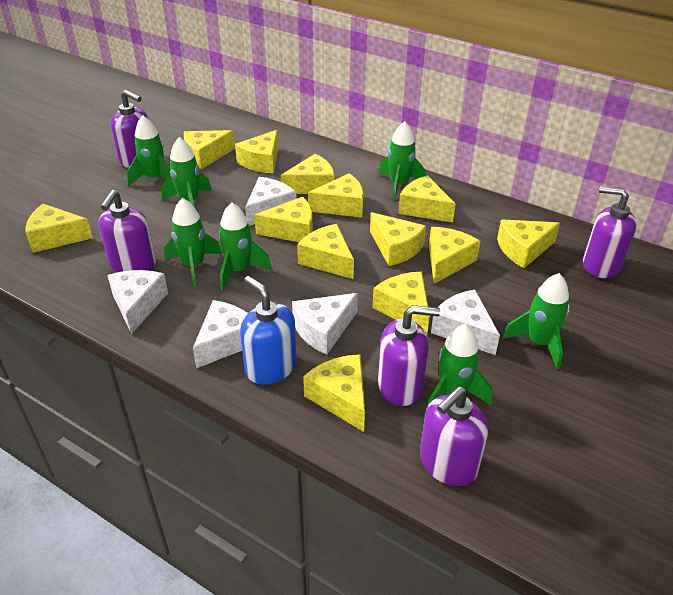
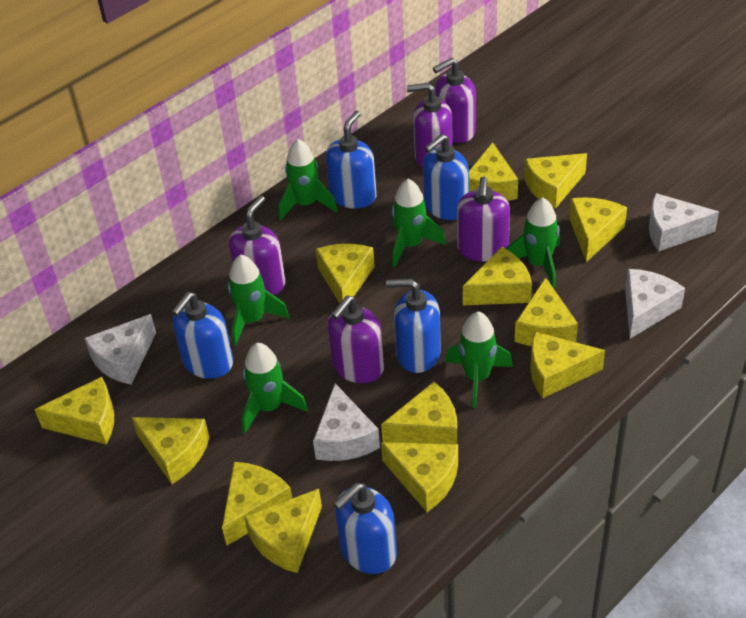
blue soap dispenser: [240,276,297,385] = 1 -> [172,292,233,379] [326,111,377,209] [334,483,397,574] [386,279,441,373] [423,134,469,220] = 5
green rocket: [127,115,171,186] [161,137,212,208] [164,198,222,287] [218,202,272,290] [378,121,426,200] [425,324,492,413] [502,273,570,369] = 7 -> [228,255,289,345] [242,343,308,433] [279,139,338,220] [392,179,446,267] [445,312,513,408] [506,197,560,288] = 6
white cheese: [107,270,168,334] [193,300,248,368] [245,177,297,226] [292,293,358,355] [431,290,500,355] = 5 -> [84,314,156,385] [313,383,380,461] [625,269,685,339] [649,193,719,252] = 4

